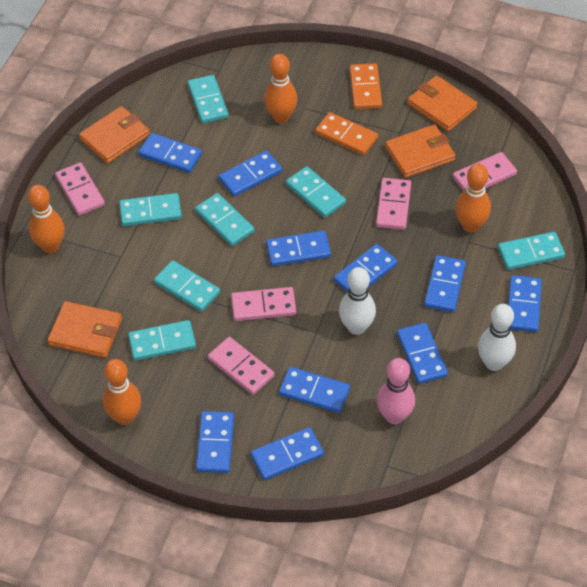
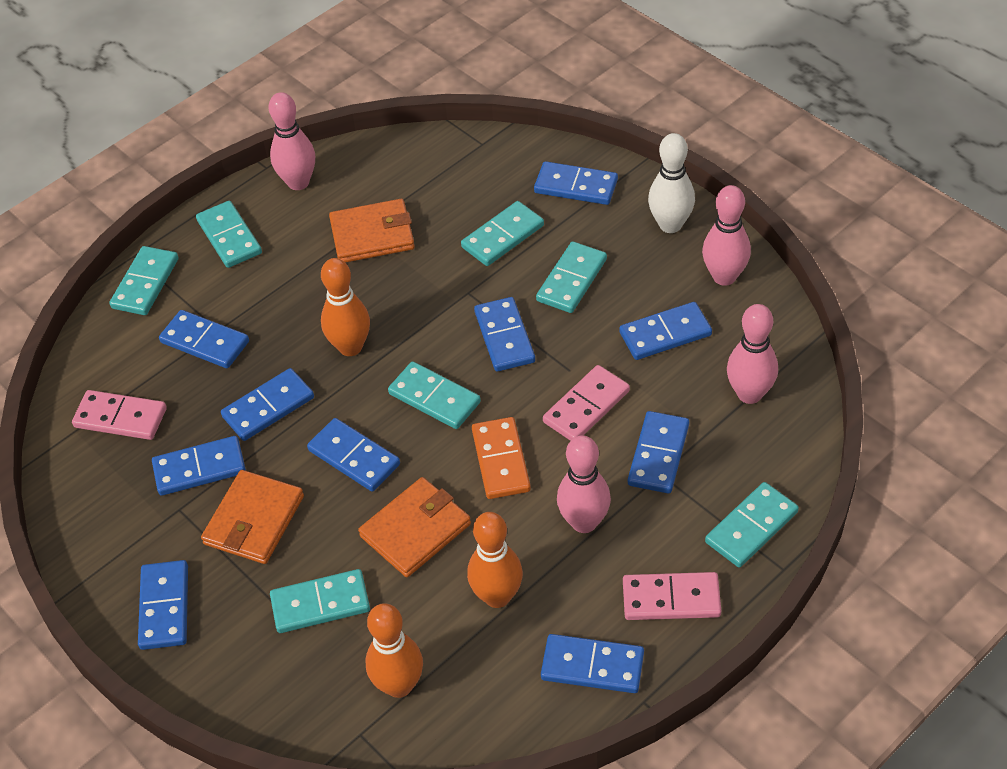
orange bowling pin: [28,185,65,253] [103,359,141,425] [264,54,297,123] [455,164,491,233] = 4 -> [321,258,370,356] [365,603,423,698] [467,512,523,608] = 3
orange domino: [315,112,378,155] [350,63,382,109] = 2 -> [472,417,531,499] = 1
orange wallet: [47,301,122,358] [79,106,150,164] [385,124,456,178] [407,76,478,132] = 4 -> [201,470,304,564] [329,199,415,263] [358,477,471,577] = 3
pink bowling pin: [377,358,415,424] = 1 -> [269,92,315,190] [557,435,611,533] [702,185,751,286] [727,304,778,404] = 4
pink domino: [55,162,105,216] [208,337,275,395] [231,287,296,321] [376,178,411,230] [453,152,517,191] = 5 -> [72,390,167,440] [543,365,630,441] [623,572,721,620] = 3
white bowling pin: [339,267,376,335] [478,304,516,371] = 2 -> [648,133,695,233] = 1

